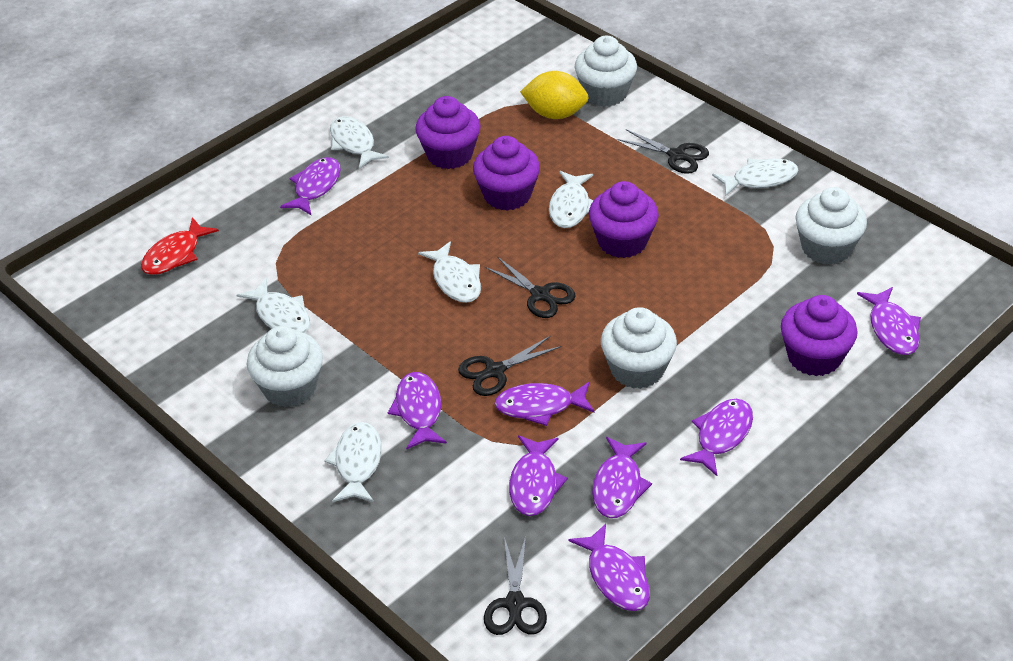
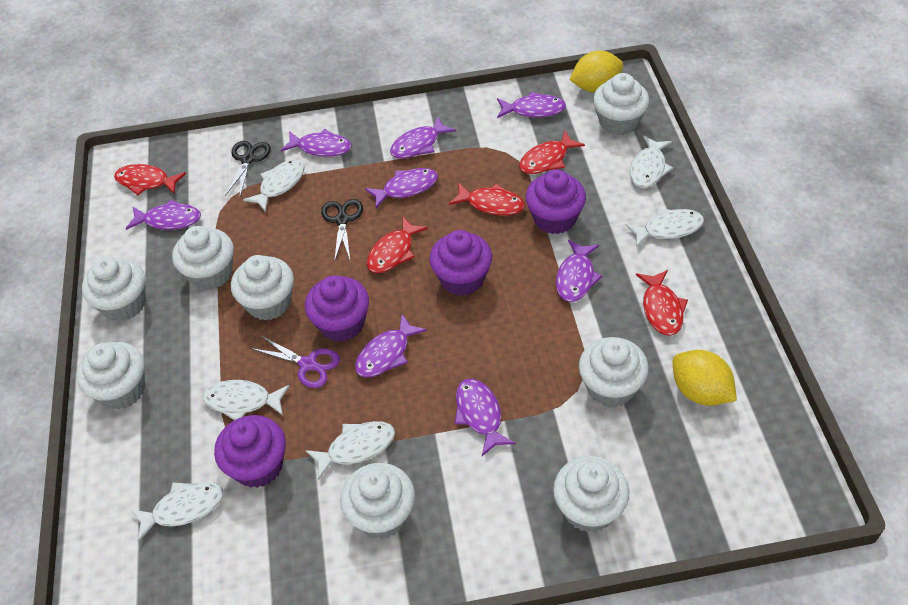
black scissors: [458,336,561,396] [484,536,547,635] [485,257,576,318] [618,129,709,174] = 4 -> [225,141,271,196] [321,199,363,263] = 2
purple scissors: none = 0 -> [251,335,340,388] = 1
red fish: [141,217,219,275] = 1 -> [114,164,186,195] [367,217,428,273] [449,183,525,216] [519,131,585,174] [636,270,688,336] = 5
white cupcake: [247,326,323,407] [575,36,637,107] [601,307,677,389] [796,187,867,265] = 4 -> [76,342,145,409] [82,257,146,321] [172,226,234,290] [231,255,294,321] [340,463,415,539] [553,456,629,533] [579,337,649,407] [593,73,649,135] = 8
yellow lemon: [520,71,589,119] = 1 -> [570,51,623,92] [673,350,737,406] = 2

